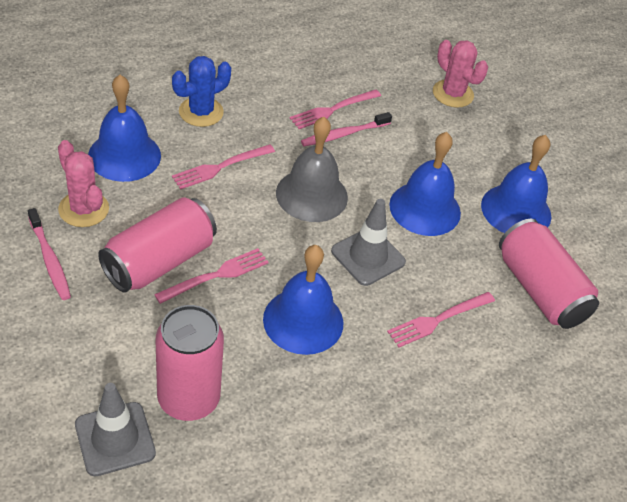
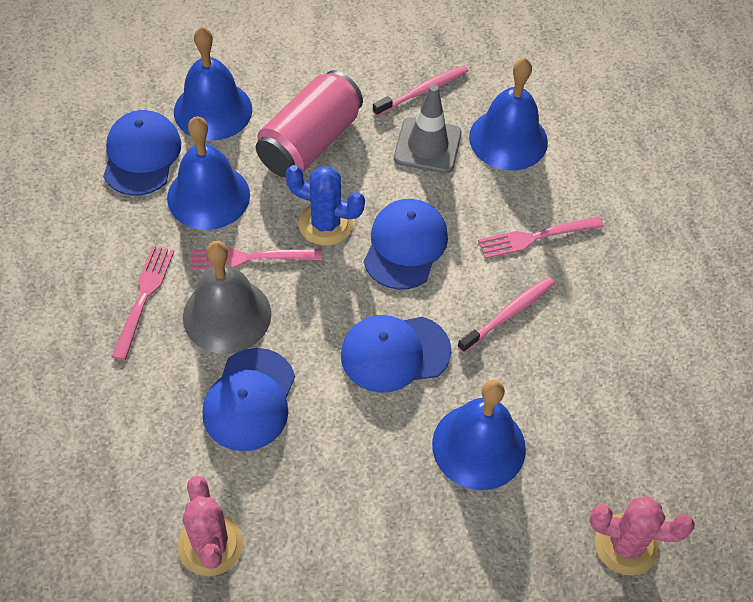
blue cap: none = 0 -> [103,110,181,196] [202,348,295,451] [341,315,451,393] [364,199,448,290] = 4
grey traffic cone: [75,383,156,477] [331,199,406,286] = 2 -> [394,84,462,173] = 1
pink can: [98,197,217,293] [156,305,224,421] [499,219,599,329] = 3 -> [256,70,363,177] = 1
pink fork: [154,248,269,304] [172,144,275,190] [289,90,381,129] [387,292,495,347] = 4 -> [112,246,174,360] [190,248,322,270] [478,217,604,259] = 3

